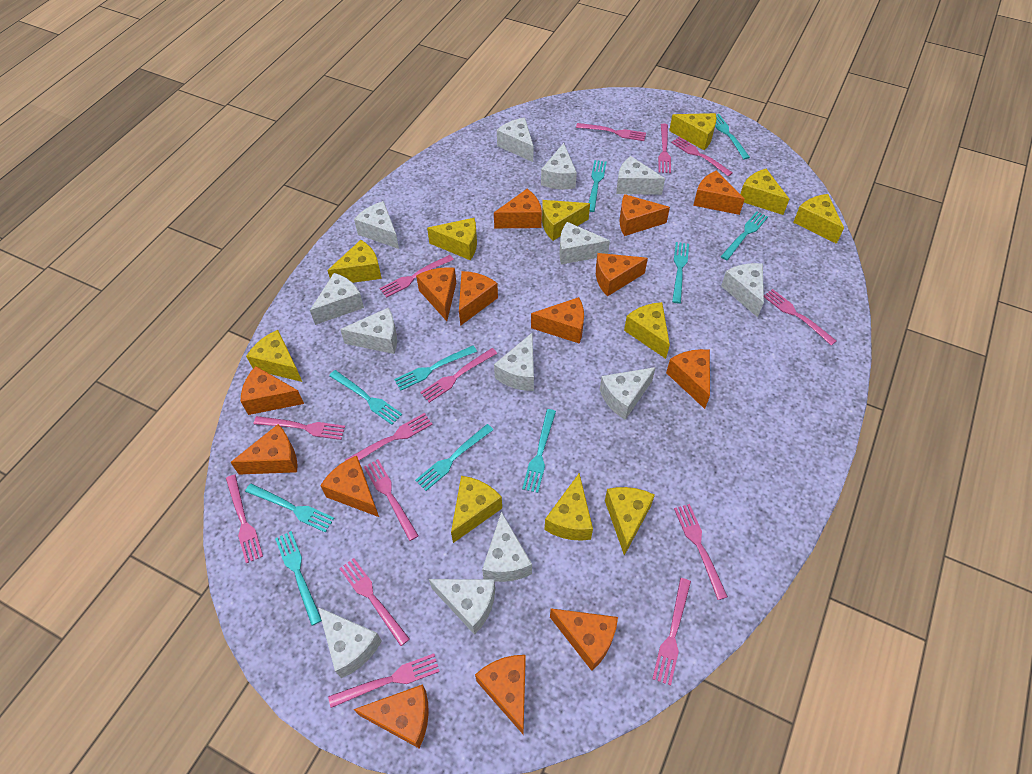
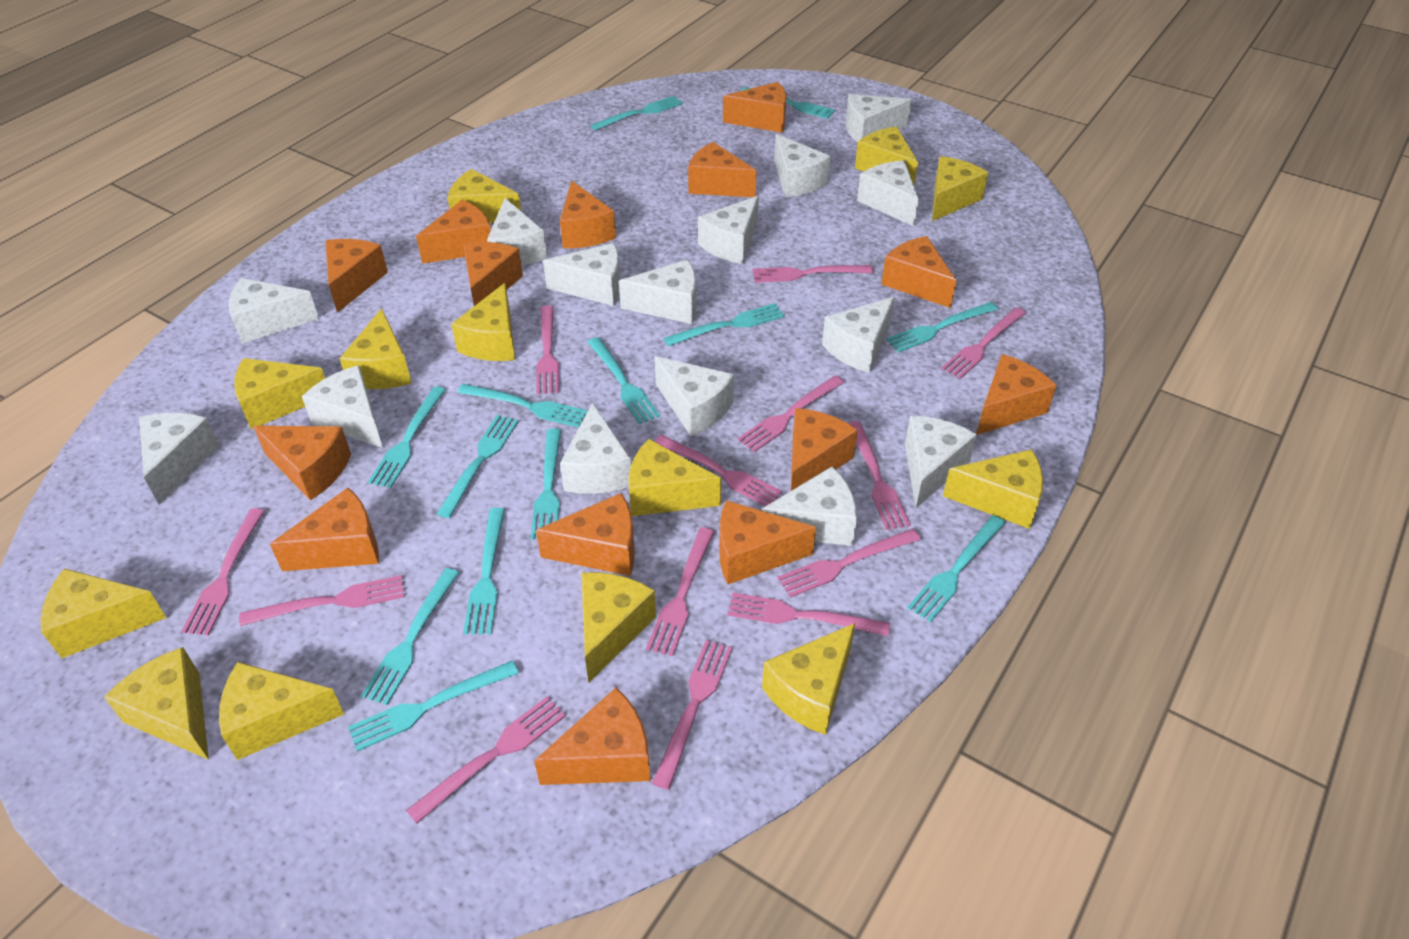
pink fork: [226,475,263,563] [254,416,345,440] [328,654,440,708] [339,558,410,646] [345,413,432,461] [364,459,419,541] [380,255,454,298] [420,348,497,403] [576,123,646,141] [652,578,691,686] [658,123,671,173] [671,137,733,176] [674,504,728,600] [764,289,836,345] = 14 -> [181,508,264,636] [239,575,405,626] [406,696,566,824] [536,305,559,394] [646,528,714,657] [652,640,732,790] [654,435,782,506] [727,592,890,636] [738,375,844,452] [753,265,873,283] [778,529,921,598] [848,421,911,530] [942,307,1026,379] = 13
turquoise fork: [245,484,334,533] [275,531,322,625] [329,370,402,425] [394,345,477,391] [415,424,493,491] [522,409,556,493] [589,160,607,212] [672,242,689,303] [715,114,750,160] [720,211,768,260] = 10 -> [348,660,519,752] [361,568,459,705] [368,386,446,488] [437,415,519,518] [457,384,588,427] [463,508,505,634] [531,429,561,540] [587,337,660,424] [590,96,683,131] [664,303,785,346] [741,87,835,119] [886,302,998,352] [907,515,1006,623] = 13
white cheese: [310,273,364,325] [318,607,382,678] [340,307,397,354] [354,201,399,249] [429,579,495,635] [482,511,532,582] [494,333,534,391] [497,118,533,162] [541,143,577,189] [560,222,610,264] [600,367,656,420] [616,156,665,195] [721,263,764,317] = 13 -> [139,413,220,505] [229,278,319,343] [302,365,383,448] [487,198,547,265] [543,243,620,306] [560,403,631,494] [619,260,696,324] [654,356,734,436] [698,196,759,264] [762,467,857,546] [774,134,831,197] [822,297,895,373] [846,94,912,143] [857,160,919,226] [905,416,977,508] = 15
yellow cheese: [246,330,302,382] [327,240,382,283] [427,218,477,260] [451,476,502,543] [542,200,590,241] [545,473,593,541] [605,487,655,556] [624,302,670,359] [669,113,716,150] [740,169,789,215] [793,194,844,244] = 11 -> [41,569,166,658] [104,647,209,760] [219,662,344,760] [234,358,325,429] [339,308,412,389] [447,169,521,223] [451,283,515,361] [581,572,656,682] [629,439,721,516] [762,623,855,735] [855,127,918,185] [932,156,988,221] [943,449,1043,529] = 13

